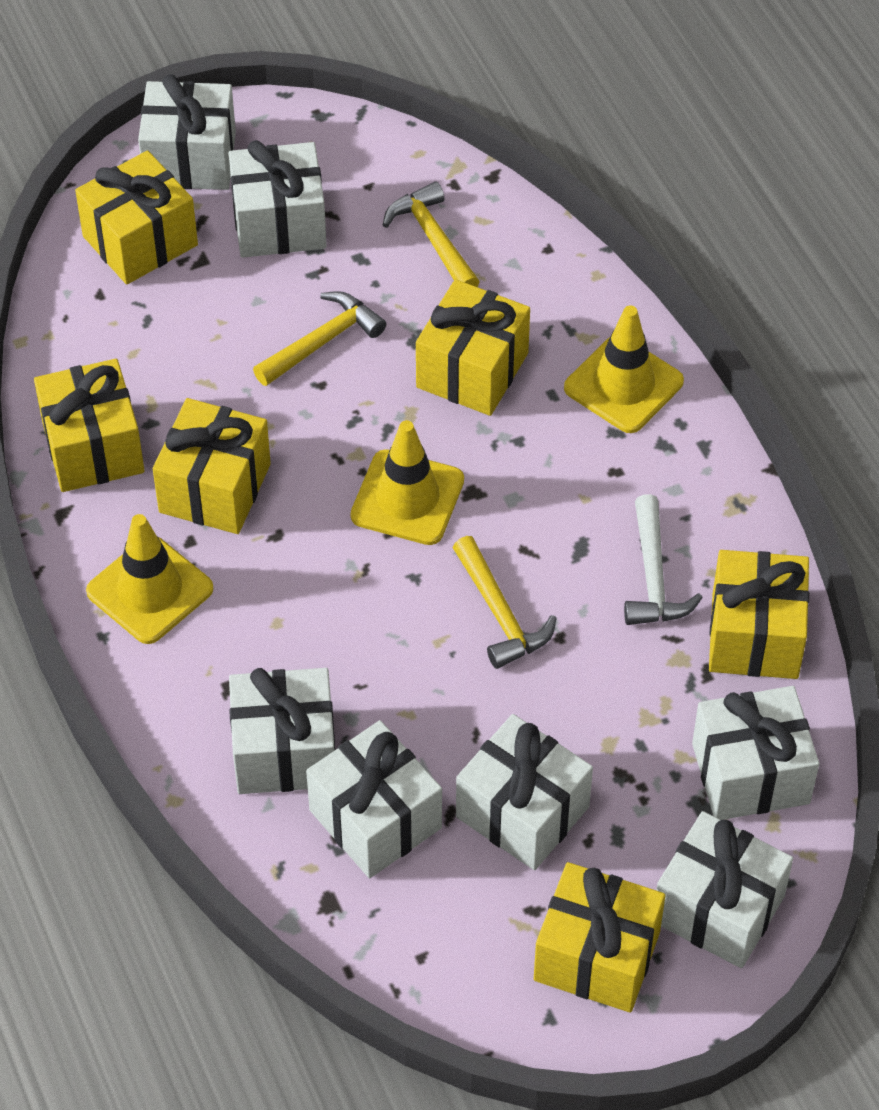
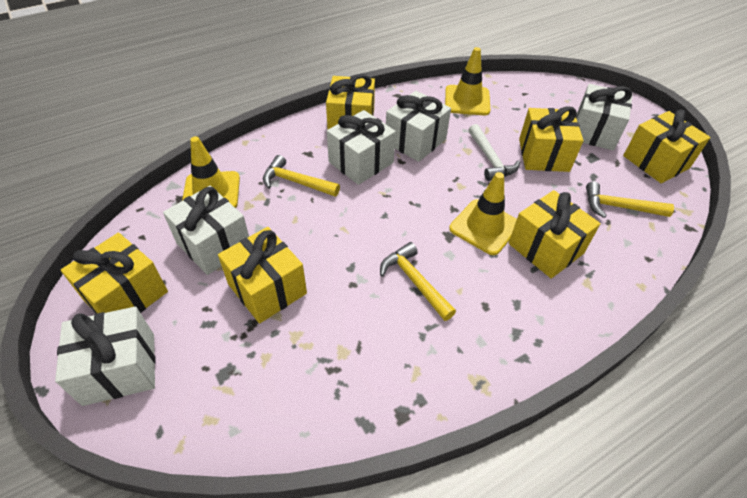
white gift: [138,74,236,190] [228,140,327,258] [229,668,335,794] [306,720,442,878] [456,714,593,870] [656,811,793,968] [692,686,819,820] = 7 -> [55,307,155,406] [163,186,249,275] [327,110,396,185] [386,91,451,162] [576,84,633,150] = 5

